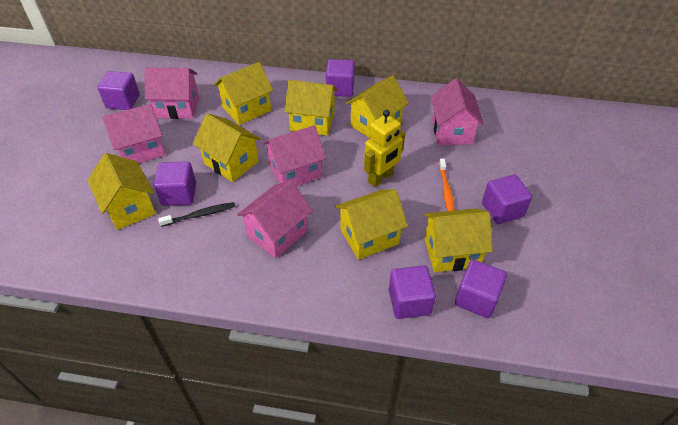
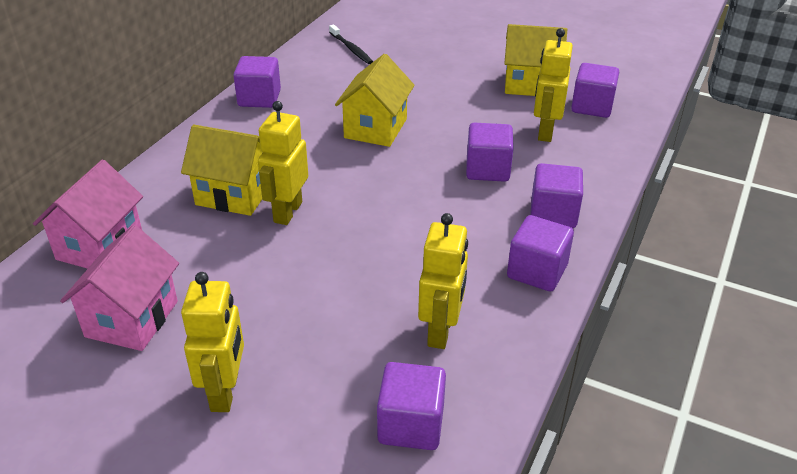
orange toothbrush: [439,159,455,211] = 1 -> none = 0
pink house: [102,104,166,163] [144,68,199,119] [237,180,313,258] [262,125,326,186] [431,78,484,145] = 5 -> [33,160,143,269] [60,225,179,351] = 2
yellow house: [87,153,156,230] [193,113,261,182] [214,62,273,125] [284,80,338,136] [335,189,408,260] [346,75,409,137] [424,208,493,272] = 7 -> [181,125,263,216] [335,54,415,147] [504,24,567,96] = 3
yellow robot: [364,110,405,187] = 1 -> [181,272,244,412] [258,101,308,225] [418,213,468,349] [534,28,573,142] = 4

